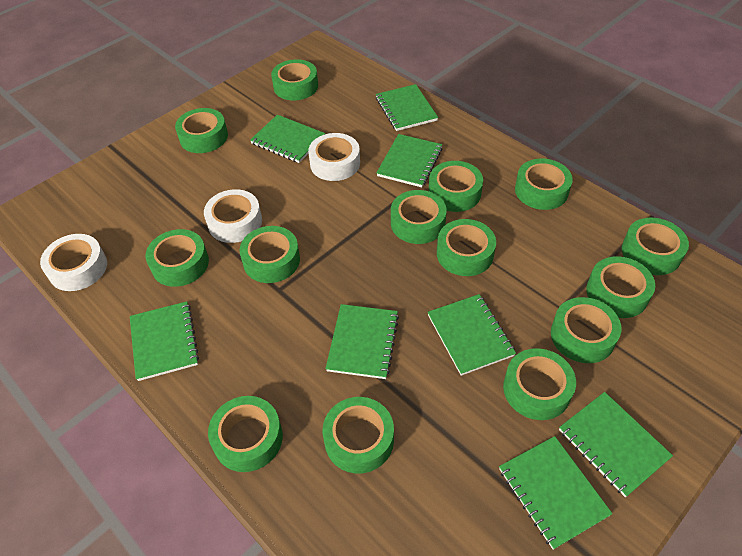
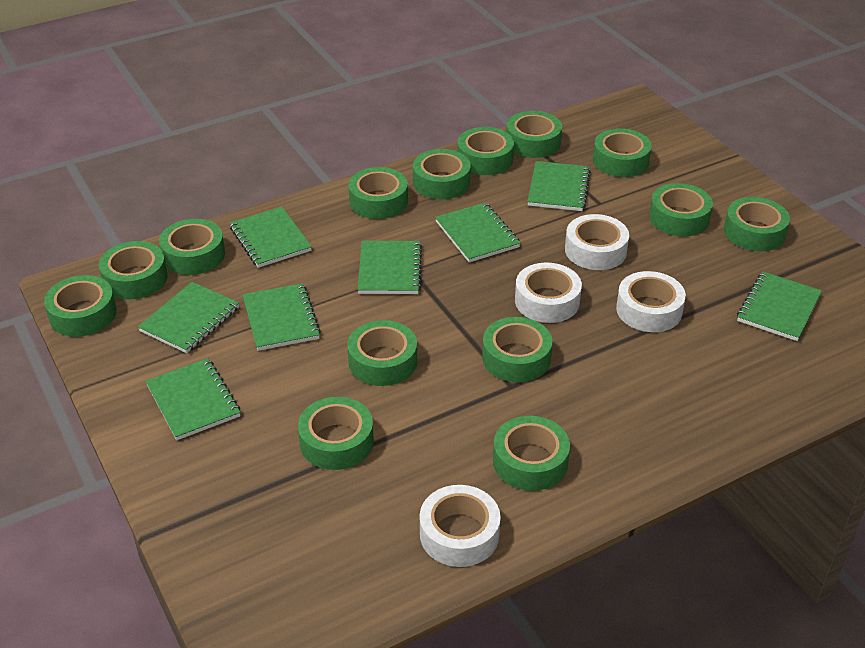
white tape: [40,234,107,291] [204,189,262,243] [308,133,360,181] = 3 -> [420,485,501,567] [515,263,582,323] [565,214,629,270] [616,271,686,332] = 4

